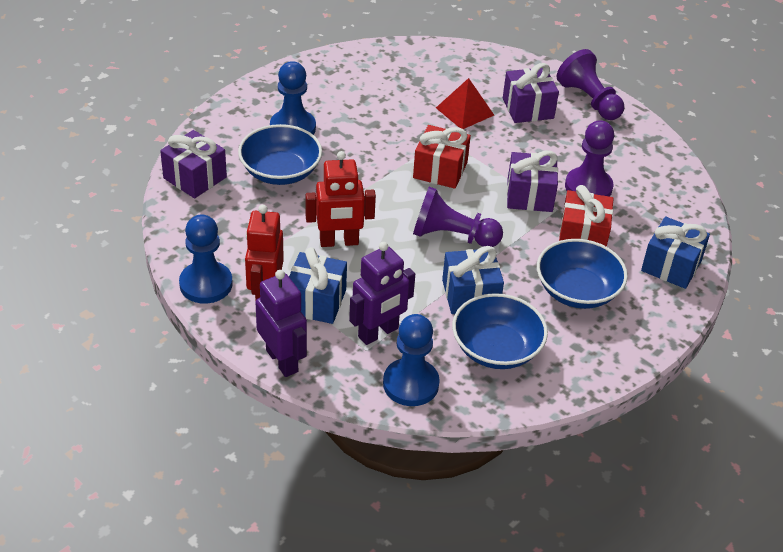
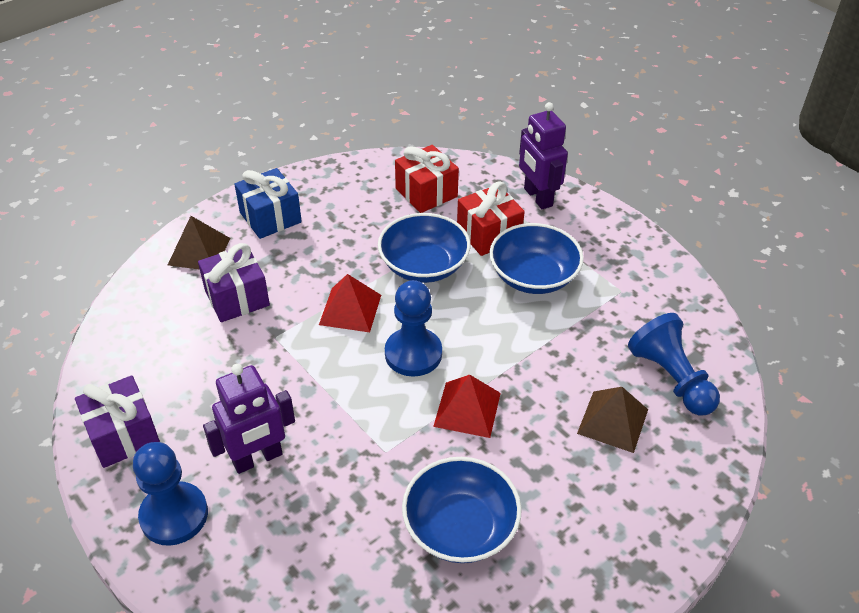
blue gift: [289,247,347,324] [442,246,504,314] [641,216,710,289] = 3 -> [234,168,302,239] = 1
brown pyramid: none = 0 -> [168,216,231,270] [577,387,648,453] = 2
purple gift: [160,130,227,198] [503,63,559,123] [507,150,558,212] = 3 -> [75,375,160,468] [198,243,270,322] = 2
purple pawn: [413,187,503,247] [557,49,624,120] [565,120,614,197] = 3 -> none = 0
red pyramid: [436,78,494,129] = 1 -> [319,274,381,332] [433,375,501,438] = 2
red robot: [245,204,284,301] [306,151,376,247] = 2 -> none = 0

